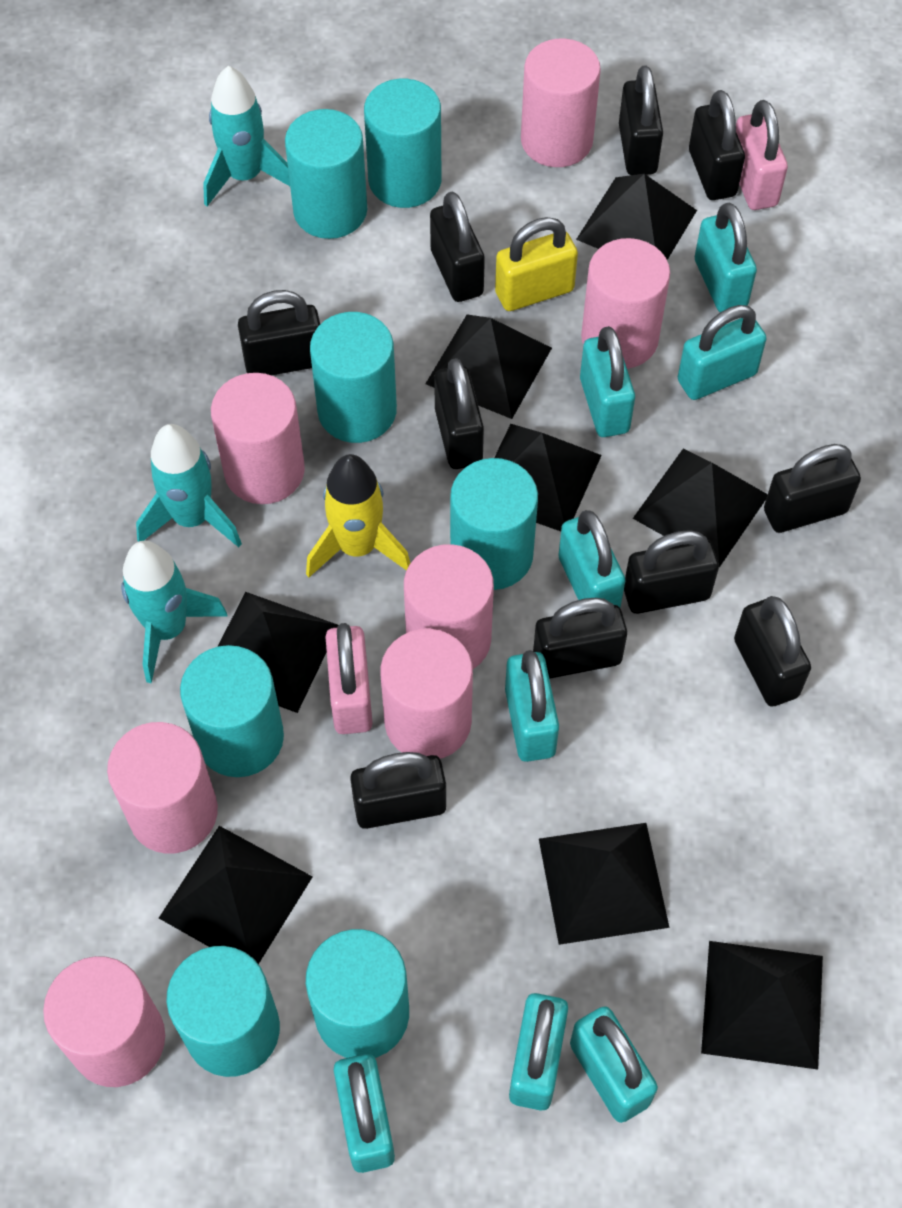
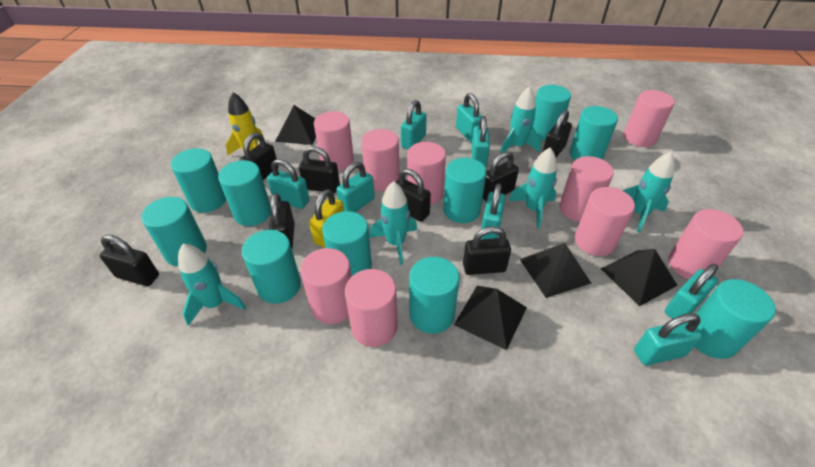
black padlock: [238,290,320,375] [350,752,446,829] [430,192,485,302] [434,358,484,469] [533,598,627,679] [619,66,663,175] [624,530,719,614] [689,90,745,200] [734,596,811,707] [764,444,861,533] = 10 -> [100,235,159,286] [240,133,278,180] [269,193,295,248] [299,146,340,193] [396,169,431,222] [463,226,511,275] [483,151,519,202] [543,110,572,158] = 8
black pyramid: [159,826,312,964] [217,592,339,713] [426,314,552,419] [494,424,602,531] [539,823,670,945] [576,174,697,260] [633,448,768,567] [701,941,823,1070] = 8 -> [275,105,316,145] [454,286,527,350] [520,243,591,298] [601,249,678,306] = 4
pink cylinder: [43,956,165,1087] [107,722,218,854] [211,373,305,504] [380,629,473,759] [404,544,494,669] [521,38,601,167] [581,238,670,369] = 7 -> [300,248,352,324] [314,111,354,171] [345,269,398,347] [361,129,400,191] [407,142,446,205] [559,156,614,222] [575,187,635,256] [624,90,675,147] [669,209,744,279] = 9
pink padlock: [326,623,373,734] [736,100,788,210] = 2 -> none = 0
turquoise cylinder: [166,946,280,1077] [180,645,284,777] [285,109,367,239] [306,929,409,1058] [310,312,397,443] [364,79,442,208] [450,458,538,590] = 7 -> [141,197,207,267] [171,148,226,213] [218,160,271,226] [242,230,301,304] [322,211,372,276] [409,257,460,334] [443,158,486,223] [533,85,571,141] [570,106,618,160] [695,279,776,359] = 10
turquoise rocket: [121,541,228,683] [136,424,242,547] [203,66,290,206] = 3 -> [178,244,246,326] [369,181,417,265] [500,86,541,153] [508,147,557,229] [622,152,675,233] = 5

